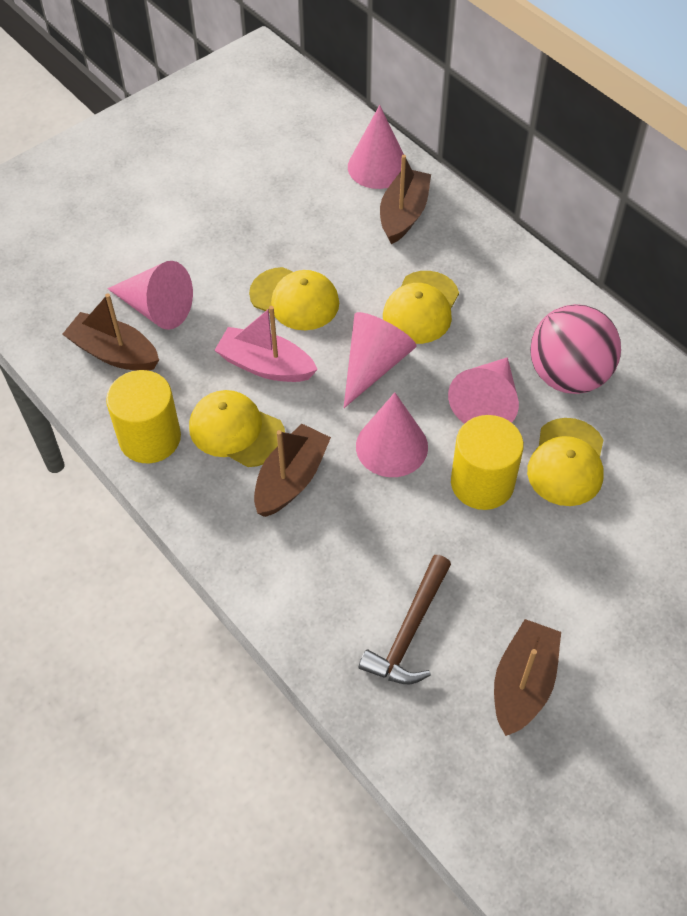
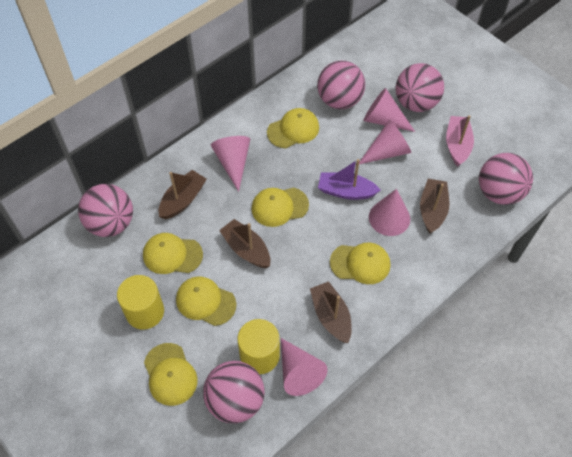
brown hammer: [359,555,451,684] = 1 -> none = 0
pink ball: [530,304,621,394] = 1 -> [78,184,133,237] [203,361,265,423] [317,61,365,109] [396,63,444,112] [479,153,533,205] = 5
purple boat: none = 0 -> [318,159,381,200] = 1
yellow cap: [189,390,285,467] [249,267,339,330] [383,271,459,344] [527,418,604,506] = 4 -> [143,233,203,274] [144,343,198,406] [176,276,236,326] [251,187,309,227] [267,108,319,148] [330,242,391,284] = 6

